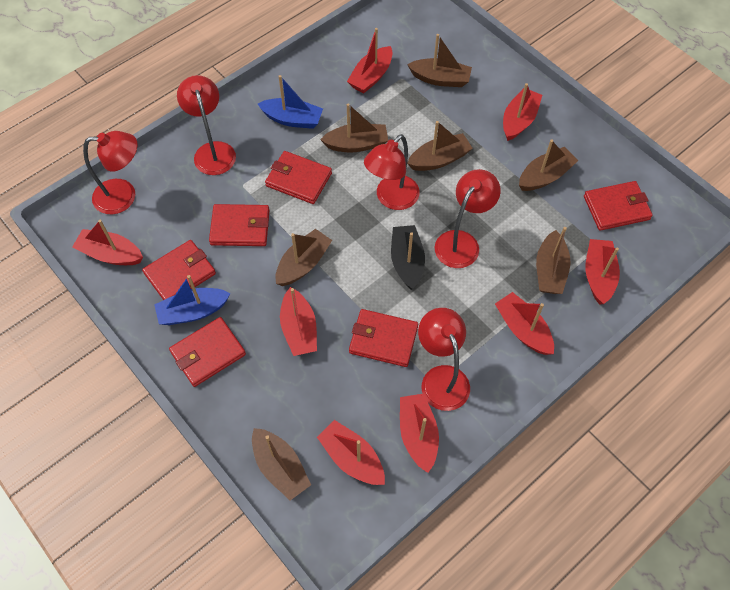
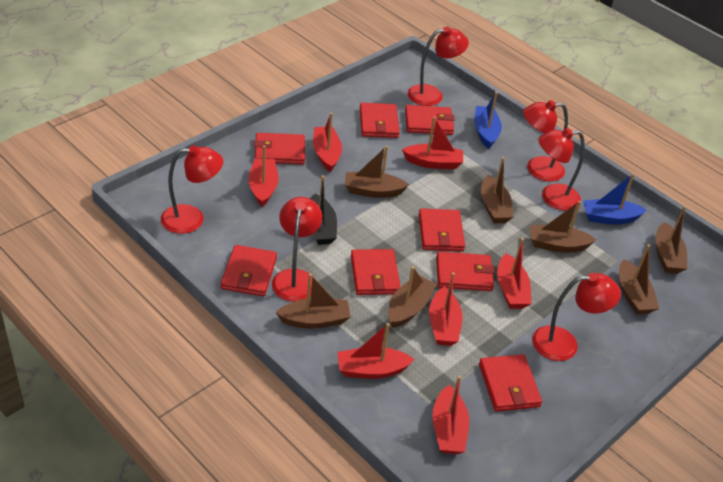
red boat: [72,220,143,265] [280,287,317,356] [317,420,385,485] [347,28,393,94] [400,393,439,473] [495,292,554,355] [503,83,542,141] [585,239,620,305] = 8 -> [248,145,279,207] [313,113,342,172] [337,323,414,379] [402,117,463,169] [429,272,462,346] [432,376,469,454] [497,238,531,309] = 7
red lamp: [83,131,138,214] [177,75,236,175] [364,134,420,210] [418,308,470,411] [435,169,501,268] = 5 -> [161,145,223,234] [272,197,322,301] [407,27,469,106] [523,100,568,182] [532,273,621,361] [539,128,585,211] = 6
red wallet: [142,240,216,300] [169,317,246,387] [209,204,270,246] [265,151,332,204] [349,309,418,367] [584,181,653,231] = 6 -> [221,245,277,296] [254,133,305,164] [351,249,401,295] [360,103,400,138] [405,105,455,135] [419,208,465,251] [436,251,495,291] [479,354,542,412] = 8

